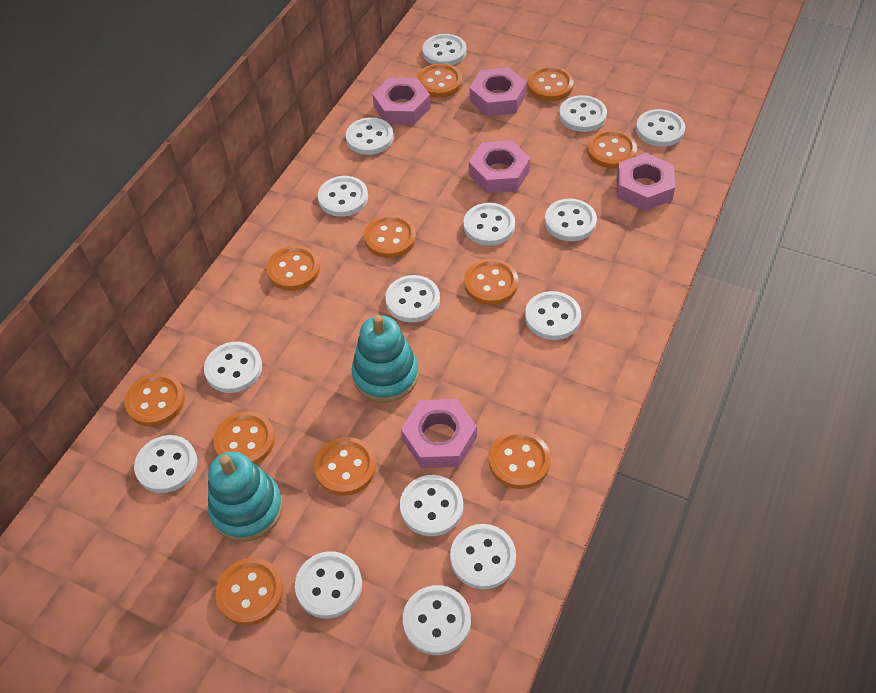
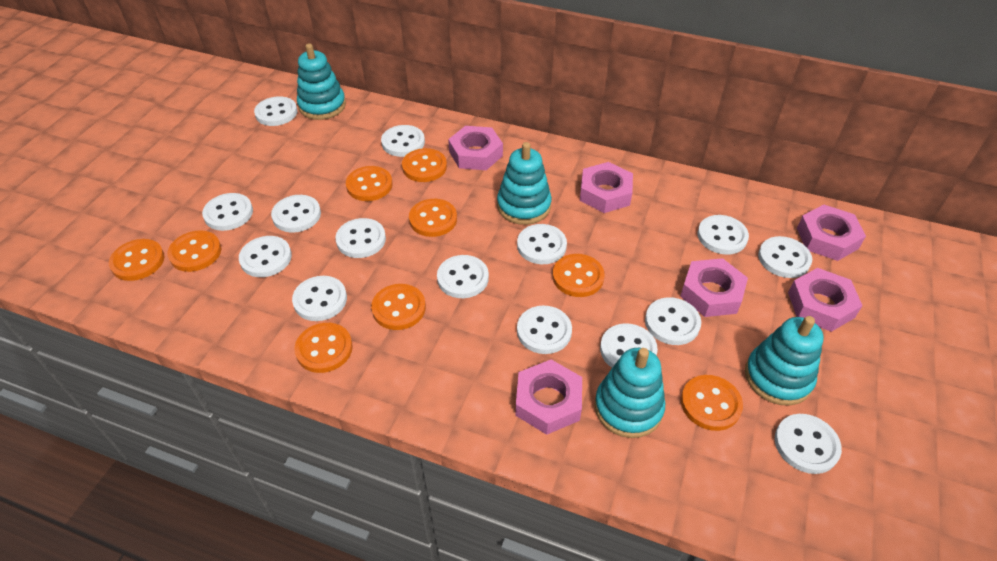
orange button: [125,373,185,426] [213,411,275,464] [215,558,284,625] [266,245,320,291] [314,437,376,495] [364,215,416,258] [417,63,462,98] [464,259,518,305] [489,430,551,489] [527,66,574,101] [587,130,637,169] = 11 -> [109,239,164,281] [167,230,221,272] [295,323,353,373] [346,166,392,201] [371,284,426,330] [402,148,447,182] [409,199,457,237] [552,254,605,297] [681,375,743,431] = 9
pink nut: [372,78,431,125] [401,399,477,468] [469,141,530,193] [470,67,527,116] [617,153,675,211] = 5 -> [448,126,503,170] [515,360,582,435] [580,162,633,213] [680,258,748,317] [788,268,863,332] [797,204,866,261] = 6
turquoise stacking toy: [208,452,283,542] [352,315,419,403] = 2 -> [297,43,346,120] [497,142,552,225] [594,348,665,438] [745,316,823,406] = 4

